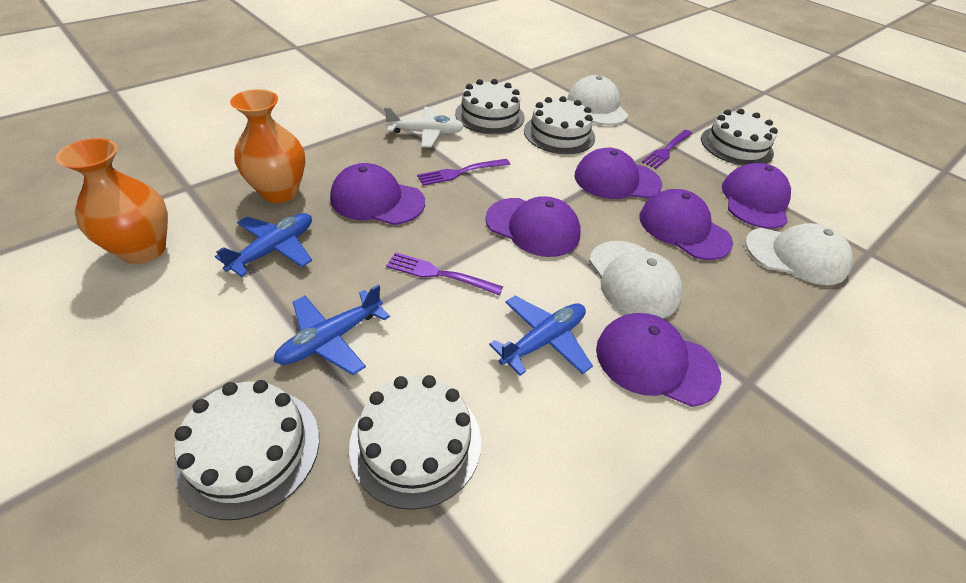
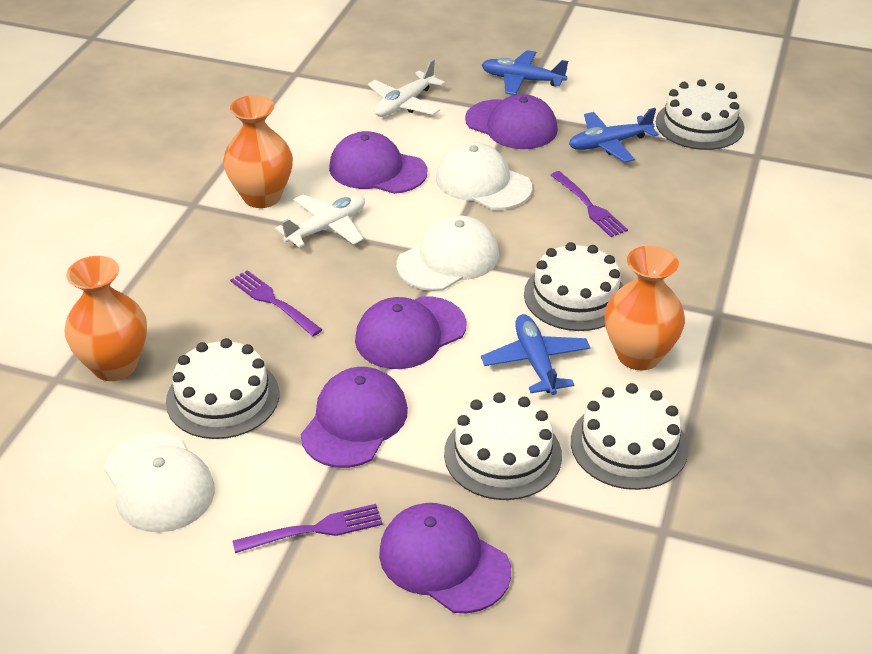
orange vase: [56,138,168,264] [230,89,305,203] = 2 -> [65,256,147,381] [223,95,293,208] [605,245,685,370] = 3
purple cap: [330,163,425,225] [485,196,581,257] [574,148,662,199] [596,313,721,407] [640,189,733,260] [722,163,791,229] = 6 -> [300,367,408,468] [329,131,427,194] [355,296,467,369] [379,503,511,613] [465,94,558,149] = 5
white plane: [384,107,464,147] = 1 -> [275,194,365,248] [368,59,445,117] = 2

